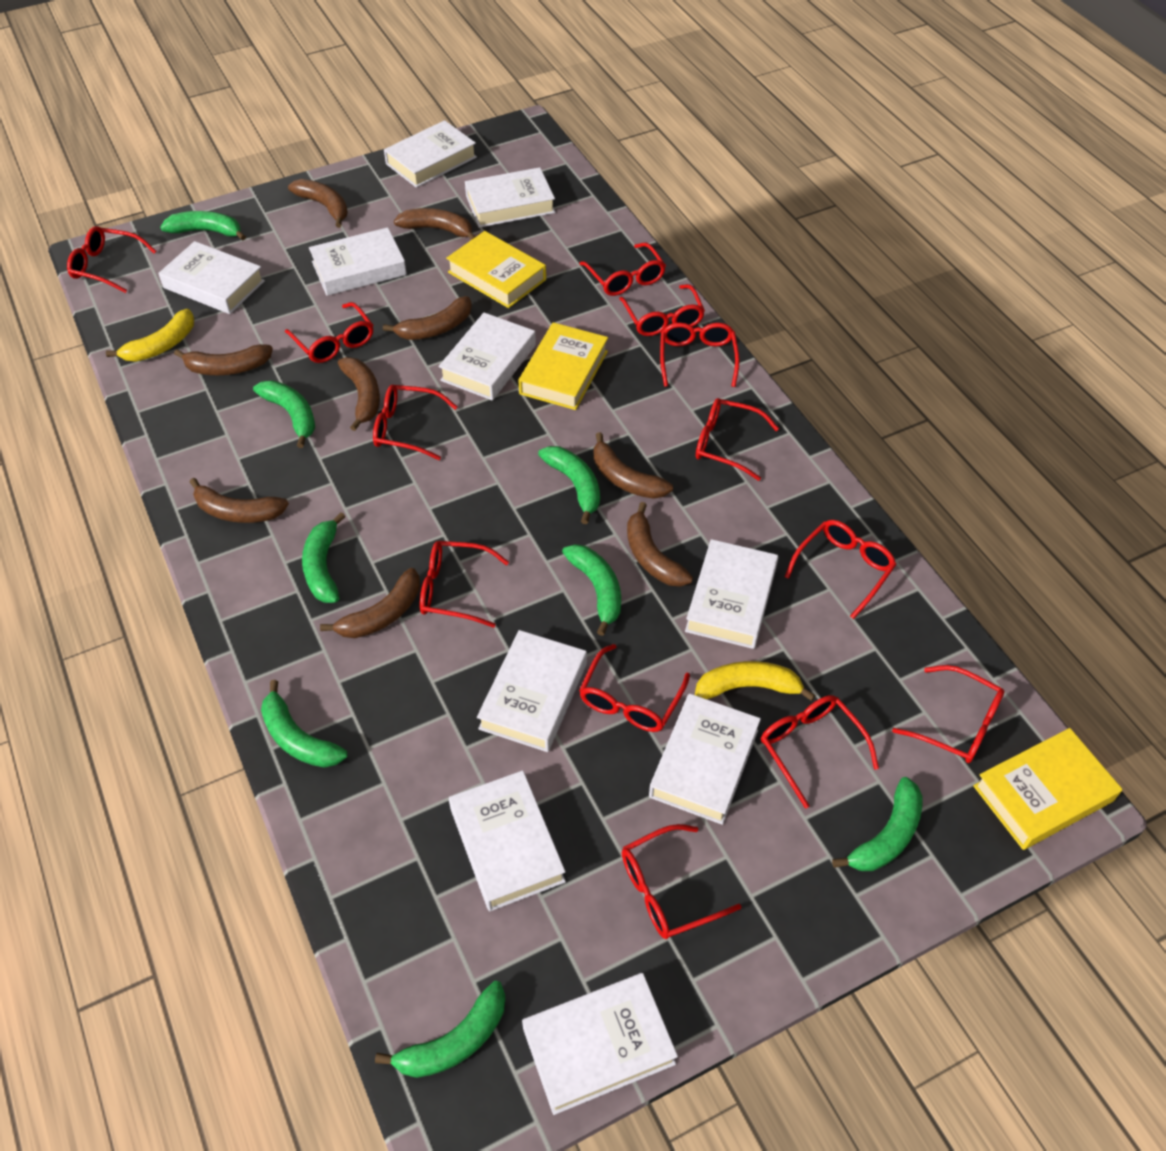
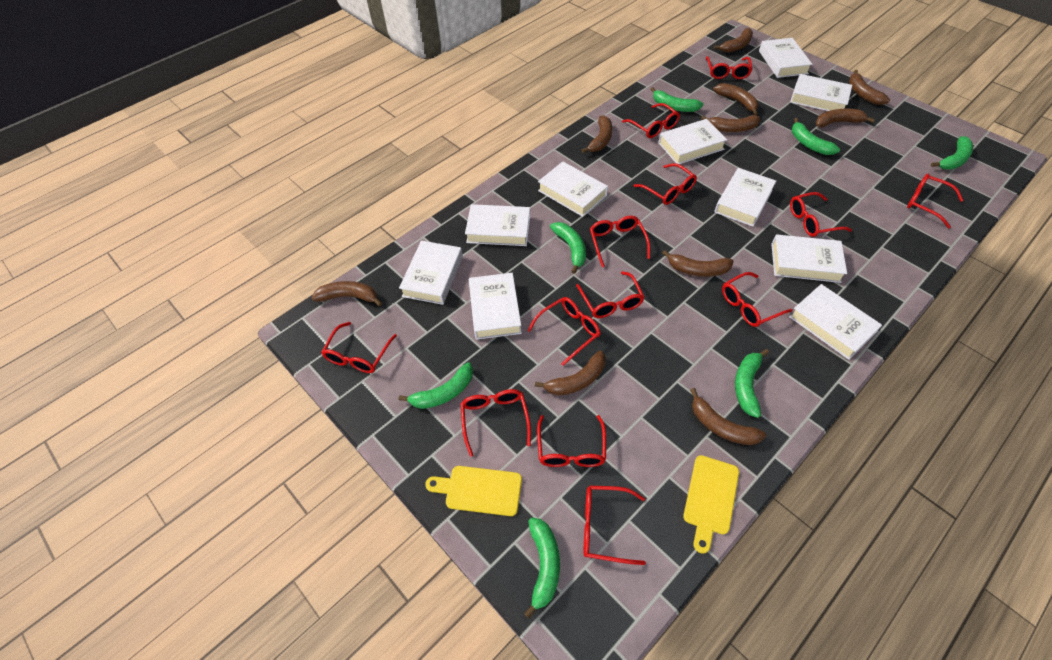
brown banana: [174,344,273,375] [190,478,289,523] [288,179,348,228] [320,568,420,638] [338,357,380,431] [383,296,472,340] [394,208,475,240] [594,432,673,499] [627,502,693,587] = 9 -> [312,281,382,307] [535,351,606,395] [581,116,612,153] [662,250,734,277] [690,388,766,445] [701,115,760,132] [713,83,758,115] [714,28,753,53] [816,109,875,127] [849,70,890,105] = 10
green banana: [160,211,246,241] [253,380,315,448] [261,680,348,768] [302,512,345,603] [375,981,505,1078] [538,446,600,524] [562,544,621,636] [832,777,922,871] = 8 -> [399,362,473,409] [524,518,560,619] [550,222,586,274] [651,87,703,112] [735,349,769,418] [792,118,840,155] [931,136,973,170] = 7
yellow banana: [106,309,194,362] [695,661,816,701] = 2 -> none = 0
yellow book: [446,231,546,308] [518,322,608,410] [973,728,1122,850] = 3 -> none = 0
yellow cutting board: none = 0 -> [425,466,522,516] [683,455,739,554] = 2

